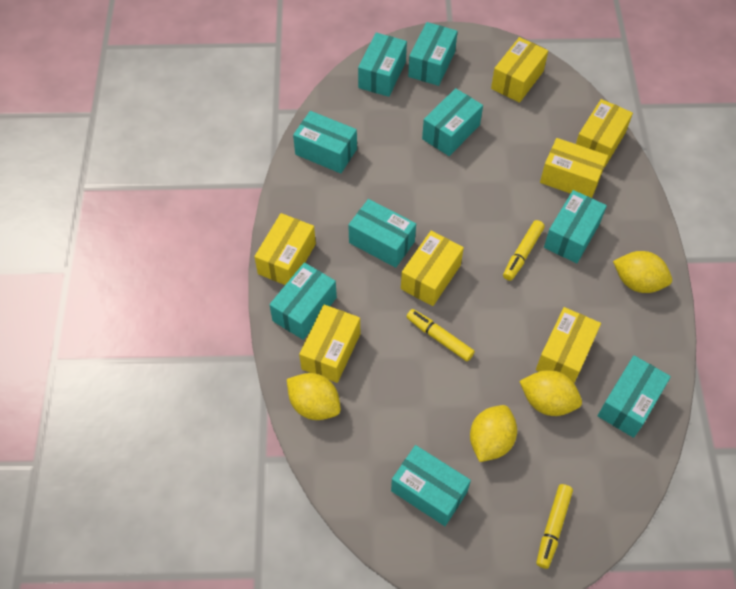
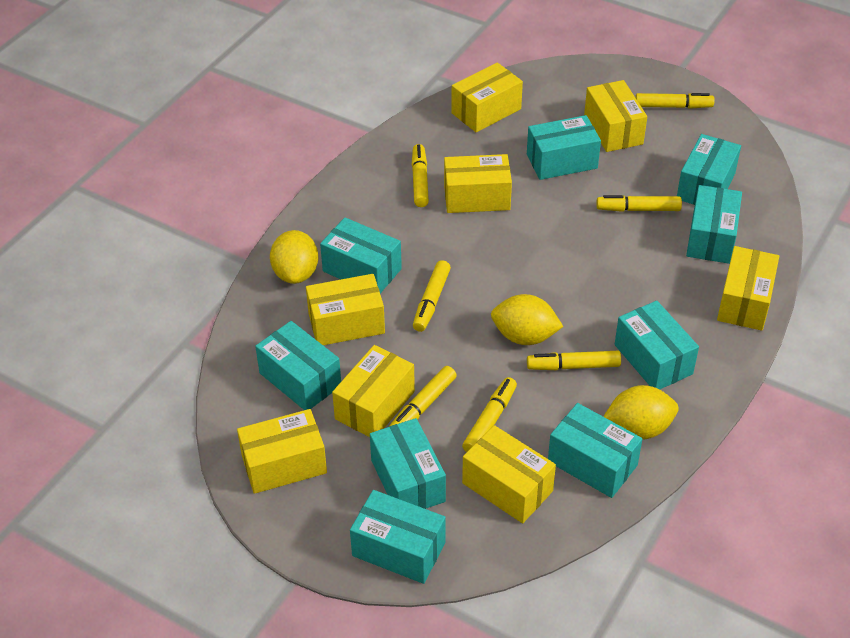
yellow box: [254,213,316,285] [299,305,360,383] [401,231,464,306] [491,37,548,103] [536,307,601,383] [540,138,608,198] [576,99,633,168] = 7 -> [237,409,327,494] [306,274,385,345] [332,345,415,437] [444,154,512,213] [451,63,523,132] [462,425,556,523] [584,80,647,152] [717,246,779,331] = 8
yellow lemon: [287,373,341,420] [470,405,517,462] [520,370,582,416] [613,251,672,293] = 4 -> [270,230,318,284] [491,294,563,345] [603,385,679,440] = 3
yellow marker: [406,309,475,361] [503,220,545,281] [536,484,573,569] = 3 -> [389,366,457,426] [412,144,429,207] [413,260,451,332] [462,377,517,452] [527,351,621,370] [596,195,682,212] [635,93,715,109] = 7

